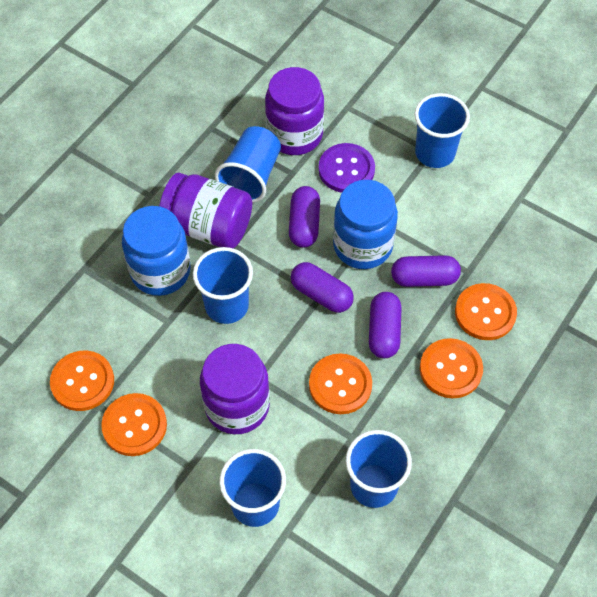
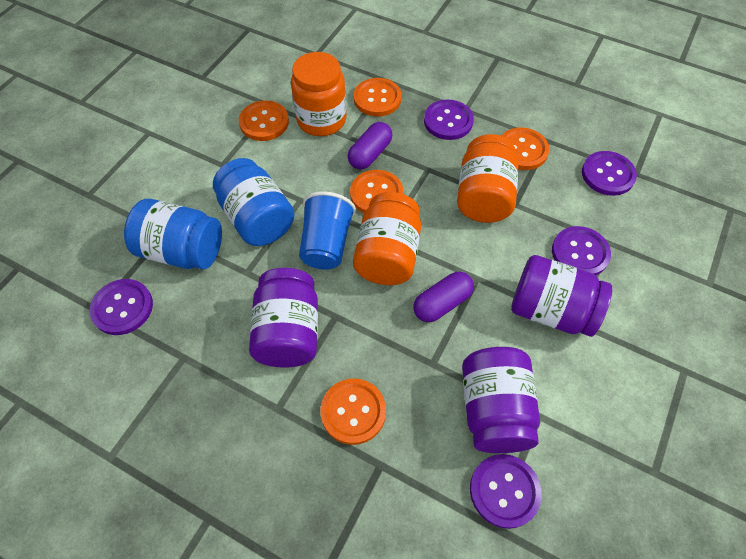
blue cup: [193,247,253,324] [215,126,281,203] [219,449,286,527] [346,430,412,508] [415,93,470,168] = 5 -> [299,191,356,270] = 1
orange jar: none = 0 -> [291,52,347,136] [353,192,421,285] [457,134,518,223] = 3
purple button: [319,143,375,193] = 1 -> [90,279,153,335] [424,99,474,140] [470,454,542,529] [552,226,611,275] [582,151,637,196] = 5
purple capsule: [289,186,320,247] [291,262,354,313] [369,292,402,358] [391,255,461,287] = 4 -> [348,122,392,170] [413,272,474,322] = 2

